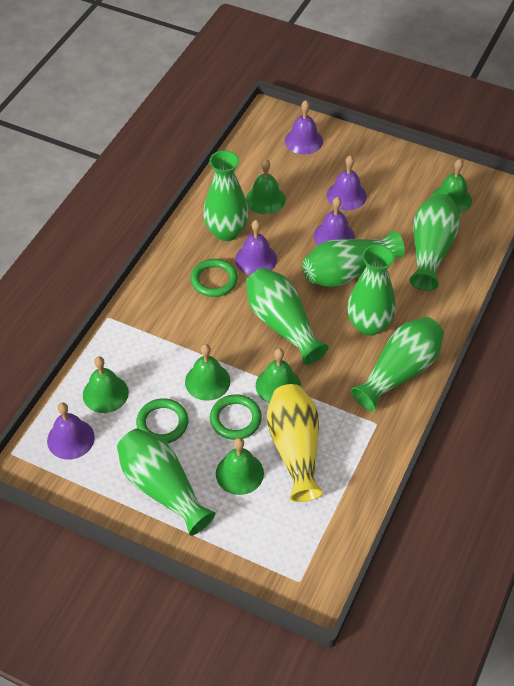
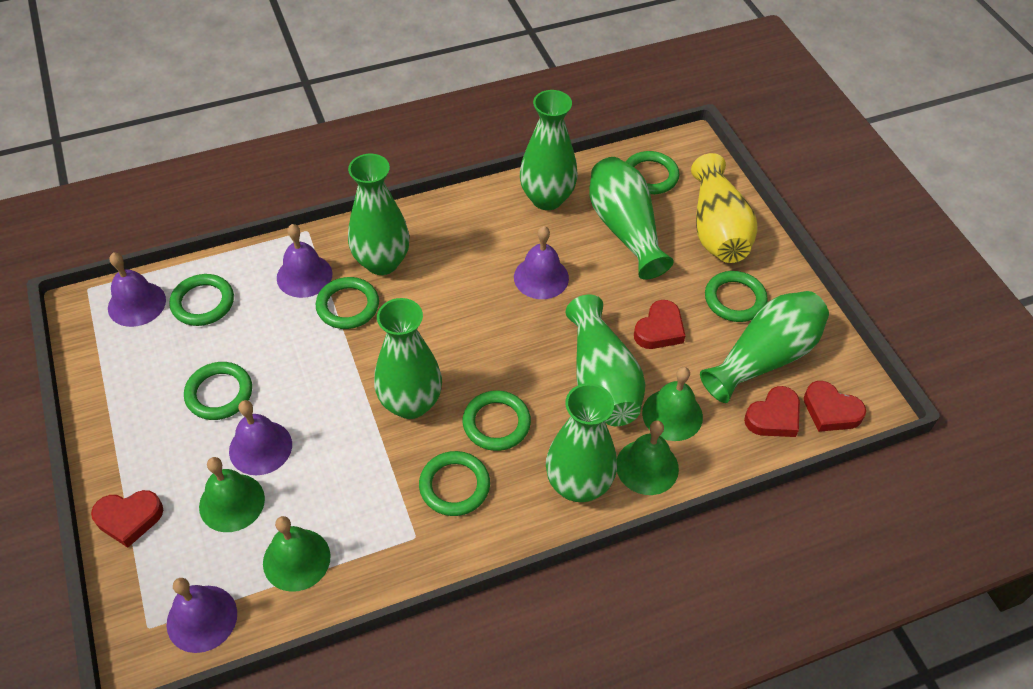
green bell: [83,356,129,413] [185,344,230,401] [216,438,264,495] [246,160,286,214] [256,348,301,403] [432,159,472,213] = 6 -> [199,457,265,532] [263,516,331,592] [617,420,679,495] [642,367,703,441] = 4
green ring: [136,398,188,443] [191,259,238,297] [210,394,262,440] = 3 -> [169,274,234,326] [184,362,252,420] [316,277,379,329] [419,451,490,516] [463,391,531,451] [626,151,679,194] [705,271,768,322] = 7
red heart: none = 0 -> [91,490,163,548] [634,300,685,349] [744,386,800,437] [804,381,866,432] = 4

